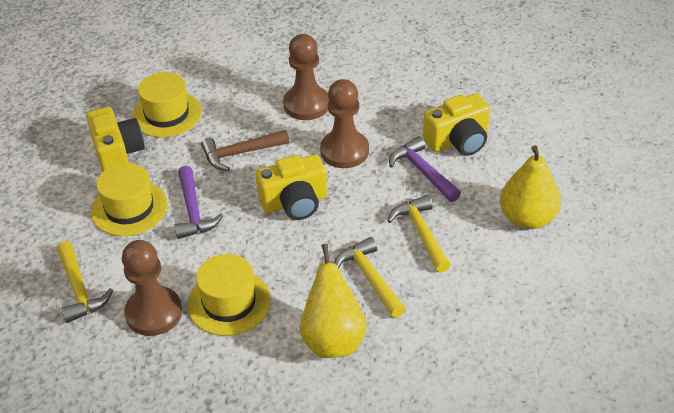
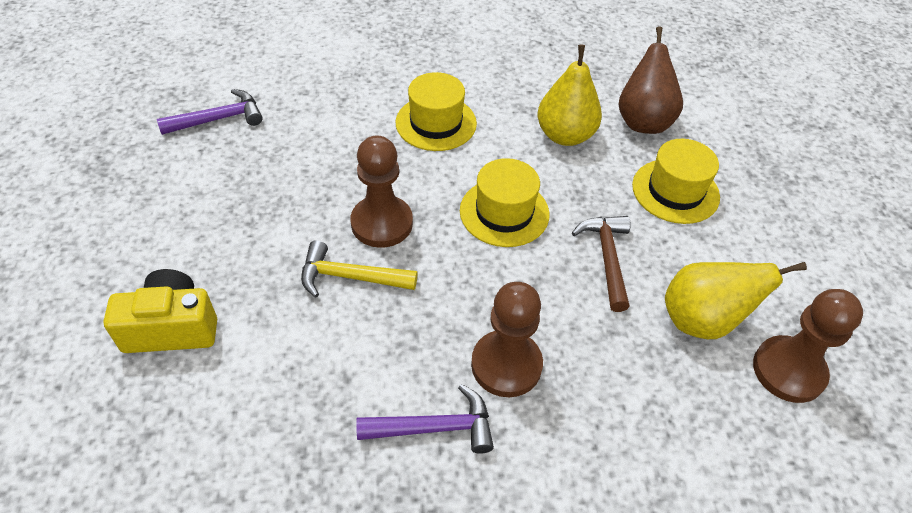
brown pear: none = 0 -> [618,26,683,134] = 1
yellow camera: [86,107,145,172] [256,154,327,220] [423,93,490,156] = 3 -> [104,269,217,353] = 1
yellow hammer: [57,241,113,323] [334,237,406,318] [387,195,451,272] = 3 -> [301,240,418,298] = 1

